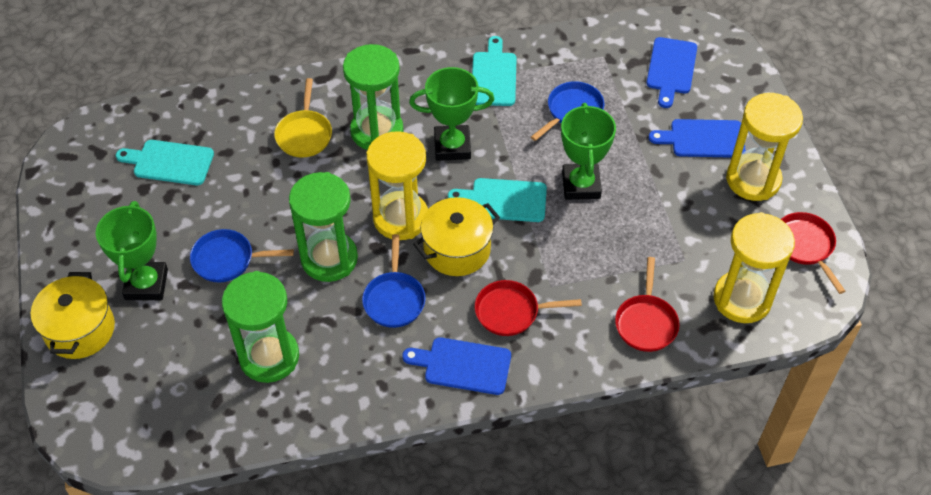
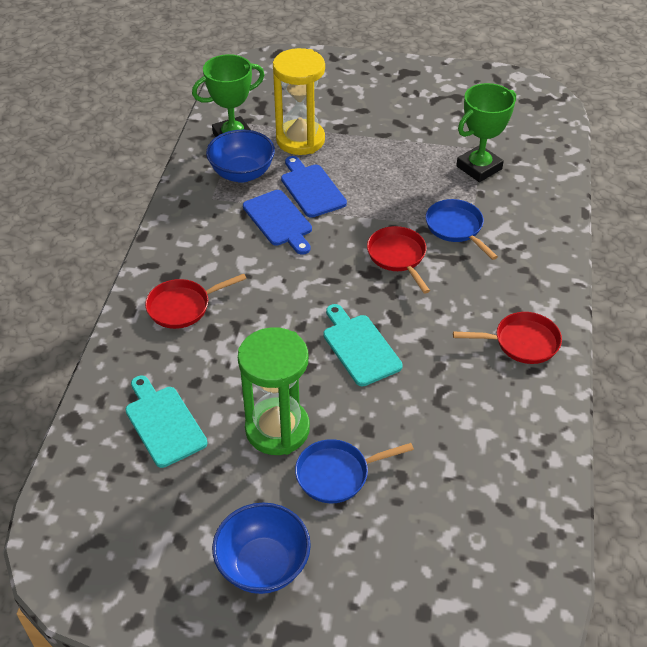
blue bowl: none = 0 -> [206,130,275,183] [212,503,311,594] = 2
blue cutting board: [402,337,511,395] [646,37,697,108] [649,119,746,158] = 3 -> [243,190,312,255] [281,156,347,218] = 2
blue pan: [190,229,294,282] [362,234,426,328] [531,81,605,141] = 3 -> [295,439,414,503] [426,199,498,260] = 2
green hourglass: [222,271,299,383] [289,172,358,282] [343,44,404,150] = 3 -> [238,327,310,455] = 1
green trophy: [96,201,168,300] [409,67,494,161] [561,103,616,200] = 3 -> [192,54,265,137] [456,83,516,182] = 2
turquoise cutting board: [116,140,214,185] [448,178,547,222] [472,36,517,106] = 3 -> [125,376,208,468] [323,304,403,386] = 2
yellow hourglass: [367,131,428,240] [713,212,795,323] [726,93,803,201] = 3 -> [273,48,325,155] = 1
yellow pan: [274,78,332,158] = 1 -> none = 0
yellow pot: [31,272,115,359] [413,197,500,276] = 2 -> none = 0

